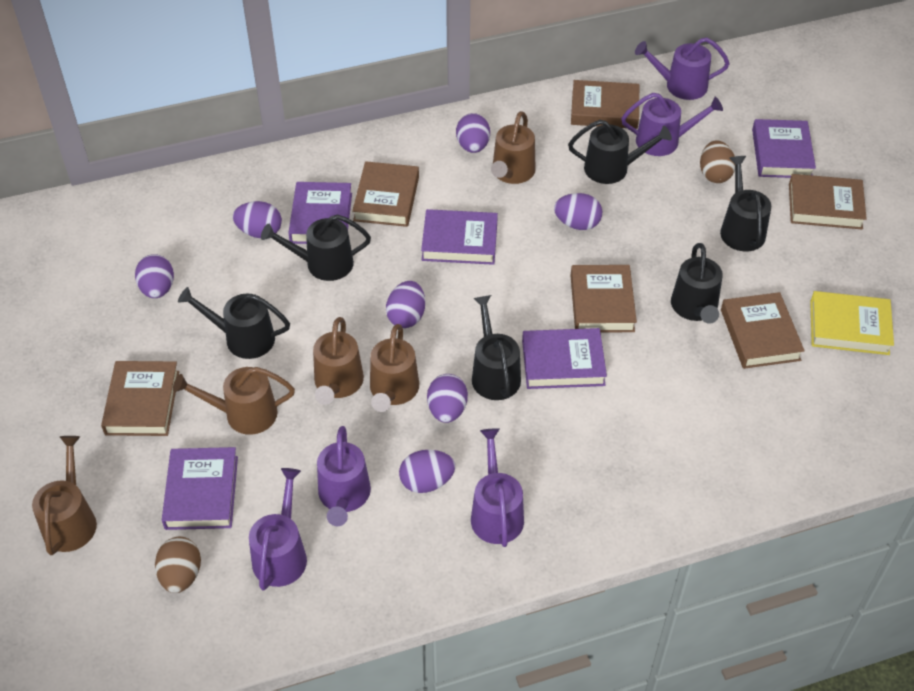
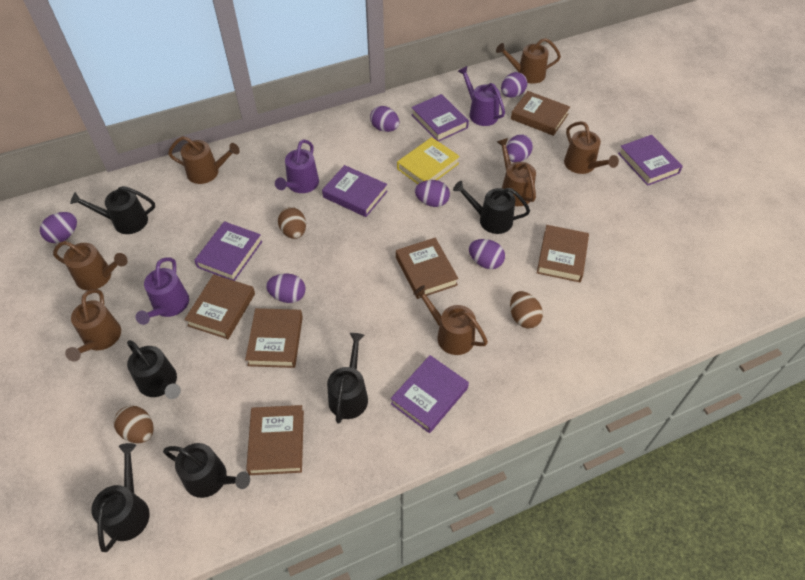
brown egg: [155,537,201,593] [700,140,735,183] = 2 -> [114,406,154,443] [278,207,306,239] [510,291,543,328] = 3
brown watering can: [32,436,97,555] [173,367,295,435] [313,317,364,405] [370,324,419,412] [491,111,536,184] = 5 -> [53,241,128,291] [65,289,121,361] [168,136,240,184] [413,285,488,355] [496,38,561,84] [497,138,536,206] [564,121,619,174] = 7
purple watering can: [249,468,307,590] [317,426,371,527] [471,428,524,547] [621,93,723,156] [635,37,730,100] = 5 -> [135,257,189,325] [275,139,319,193] [458,66,505,126] = 3

